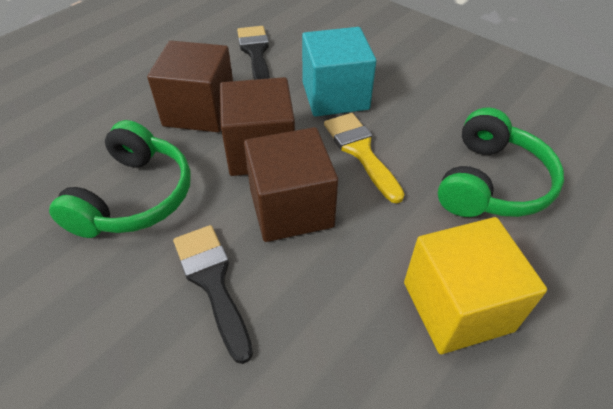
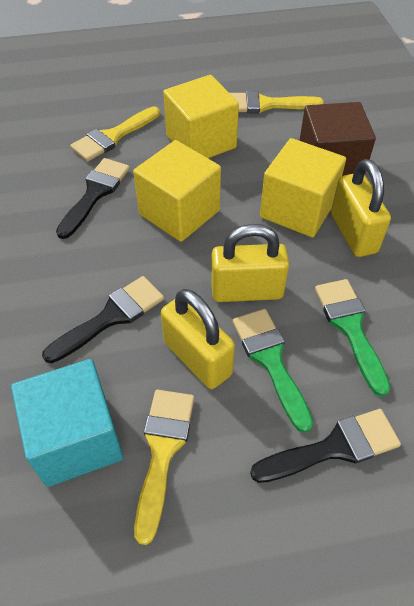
black brush: [173,225,253,364] [237,26,270,80] = 2 -> [42,276,164,363] [56,158,130,239] [250,409,401,483] = 3
brown cube: [147,41,233,132] [220,77,295,176] [244,127,338,242] = 3 -> [299,102,376,176] = 1
green brush: none = 0 -> [232,309,314,433] [315,279,391,397] = 2
green headphones: [49,120,191,238] [438,107,564,217] = 2 -> none = 0
yellow brush: [324,113,405,203] = 1 -> [70,107,160,161] [134,390,194,545] [230,91,324,113] = 3
yellow cube: [404,217,547,354] = 1 -> [133,140,221,242] [163,75,239,158] [260,138,346,238] = 3
yellow padlock: none = 0 -> [161,289,235,389] [211,224,289,302] [331,159,391,257] = 3

